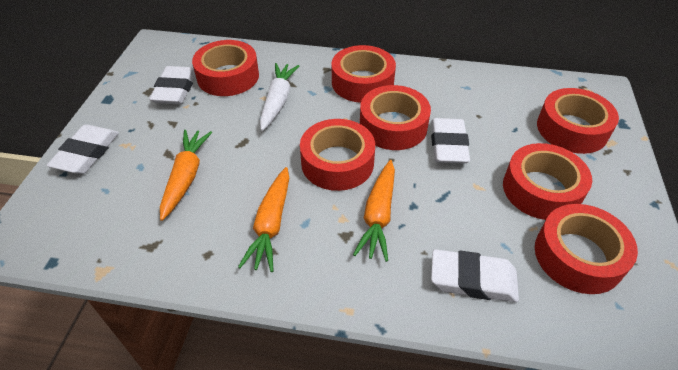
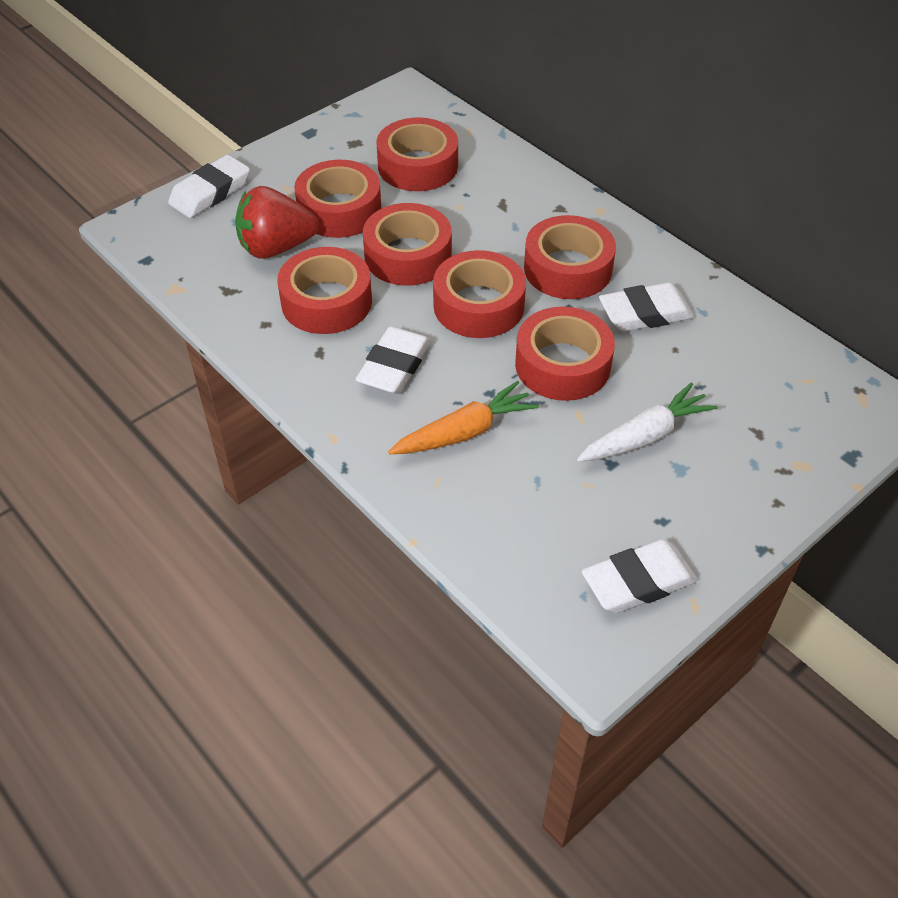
orange carrot: [160,130,212,221] [238,167,289,272] [353,160,395,262] = 3 -> [388,381,539,454] = 1
red strawberry: none = 0 -> [235,186,319,259] = 1

